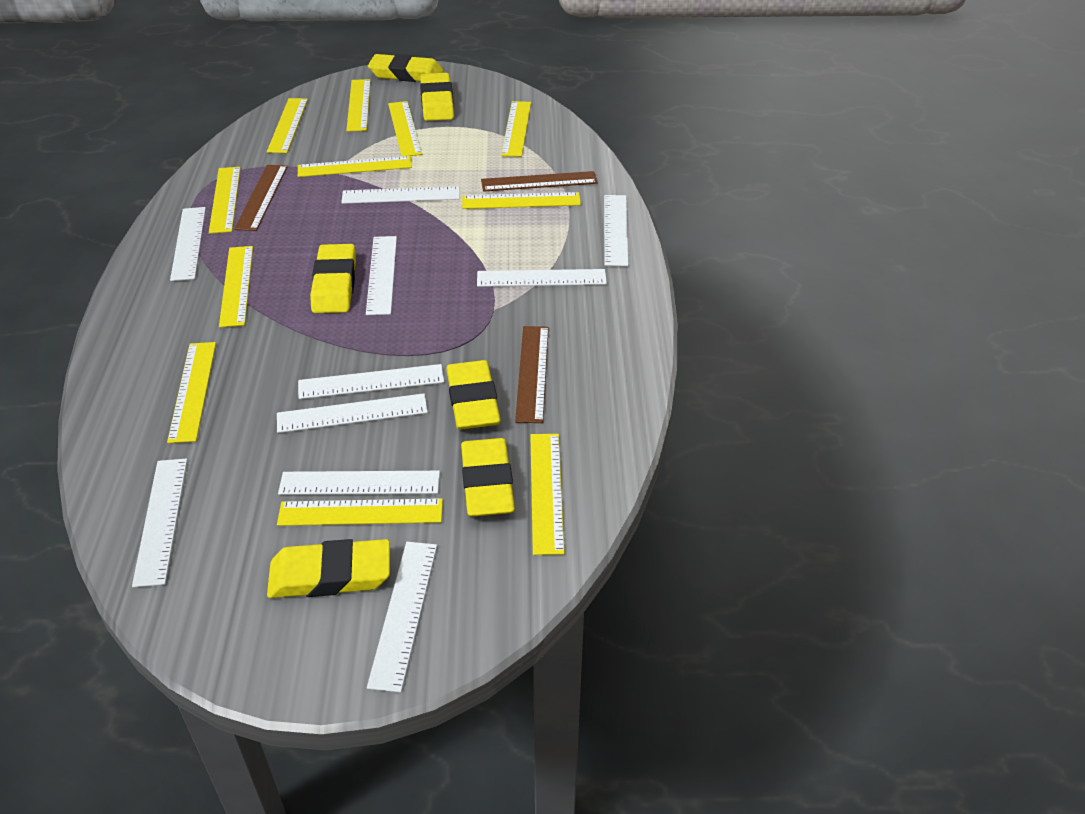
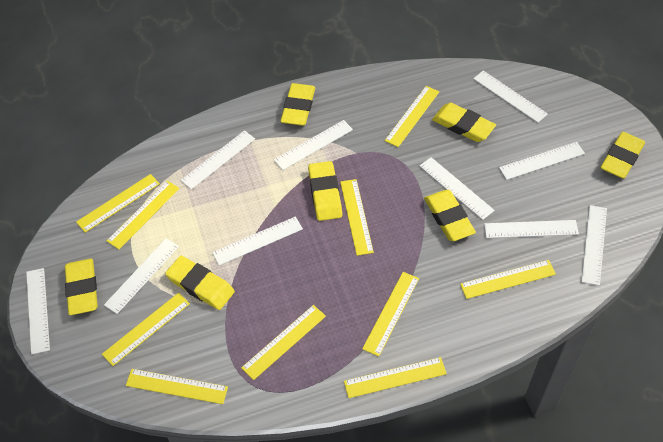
brown ruler: [234,165,288,231] [481,171,598,192] [515,326,549,423] = 3 -> none = 0
yellow eraser: [267,539,390,598] [310,244,356,313] [368,54,444,82] [420,73,454,121] [446,360,501,430] [461,438,515,517] = 6 -> [65,258,98,315] [165,256,235,310] [281,83,315,126] [308,161,342,221] [424,190,476,241] [432,103,496,142] [600,132,645,179] = 7
yellow ruler: [167,342,216,443] [209,167,241,234] [219,246,253,328] [267,98,308,153] [277,498,443,526] [298,156,412,177] [346,79,371,132] [388,101,422,156] [462,192,581,209] [501,101,531,157] [530,434,565,555] = 11 -> [76,174,160,233] [102,293,190,366] [107,181,180,249] [126,369,228,404] [241,305,326,380] [340,179,374,256] [344,357,447,398] [362,272,419,357] [385,86,439,147] [460,260,556,299] = 10

